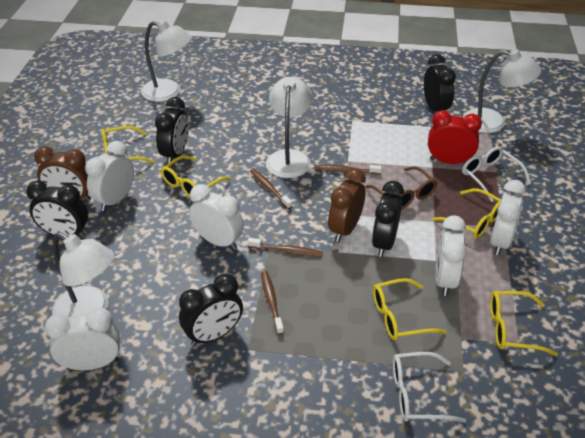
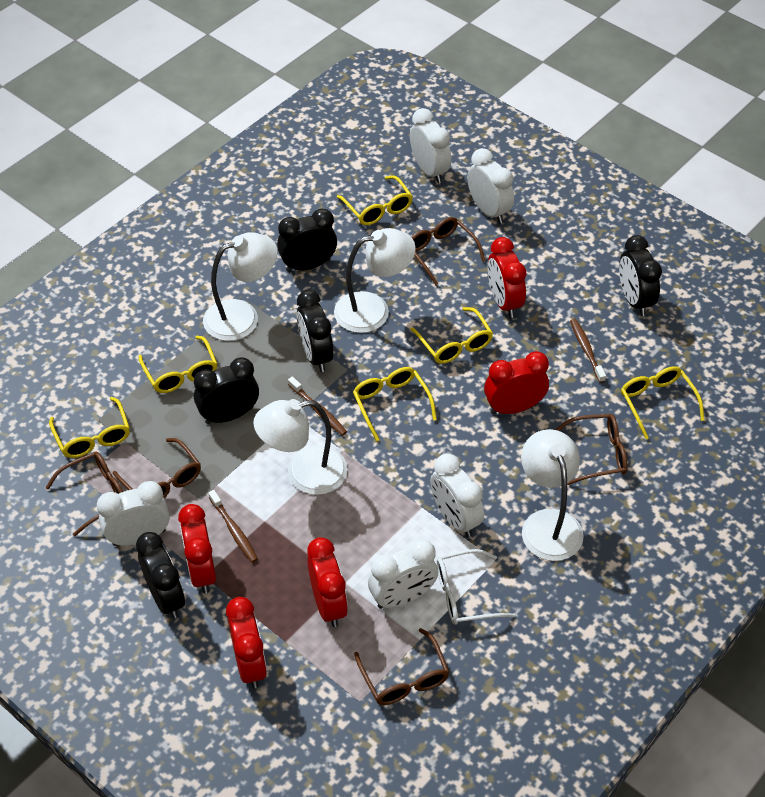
brown clock: [34,146,91,201] [328,168,366,242] = 2 -> none = 0
brown glasses: [365,166,437,210] = 1 -> [45,451,123,536] [113,438,201,498] [354,628,449,705] [411,217,485,285] [555,414,627,485] = 5
brown toothbrush: [248,238,323,257] [250,169,293,209] [261,271,284,335] [314,165,382,174] = 4 -> [209,490,258,563] [288,376,347,436] [570,319,606,383] = 3
red clock: [428,110,482,164] = 1 -> [178,504,216,593] [226,597,267,688] [307,537,348,627] [484,351,549,415] [488,237,526,318] = 5
white glasses: [393,352,466,423] [462,147,531,202] = 2 -> [437,549,515,625] = 1
yellow glasses: [102,126,154,163] [160,155,231,197] [373,278,447,340] [432,188,501,238] [490,291,558,356] = 5 -> [49,397,130,458] [139,336,217,393] [337,175,413,225] [353,367,437,441] [410,307,493,364] [621,366,705,439] = 6

